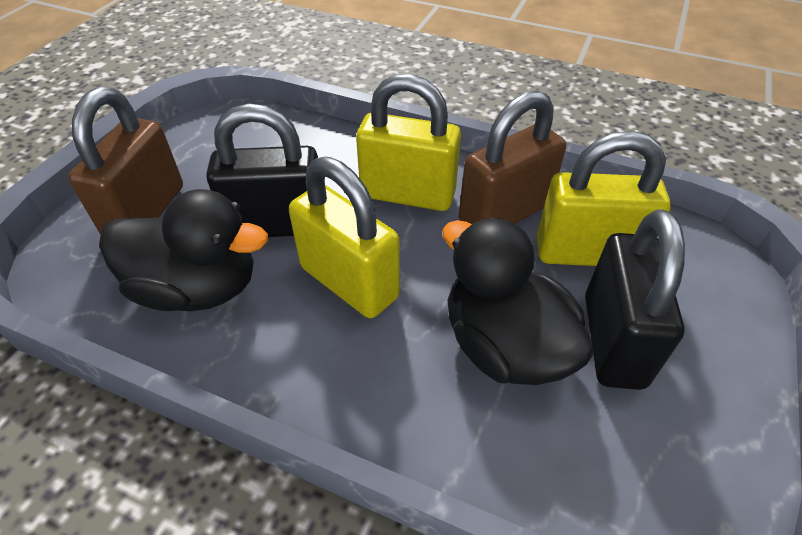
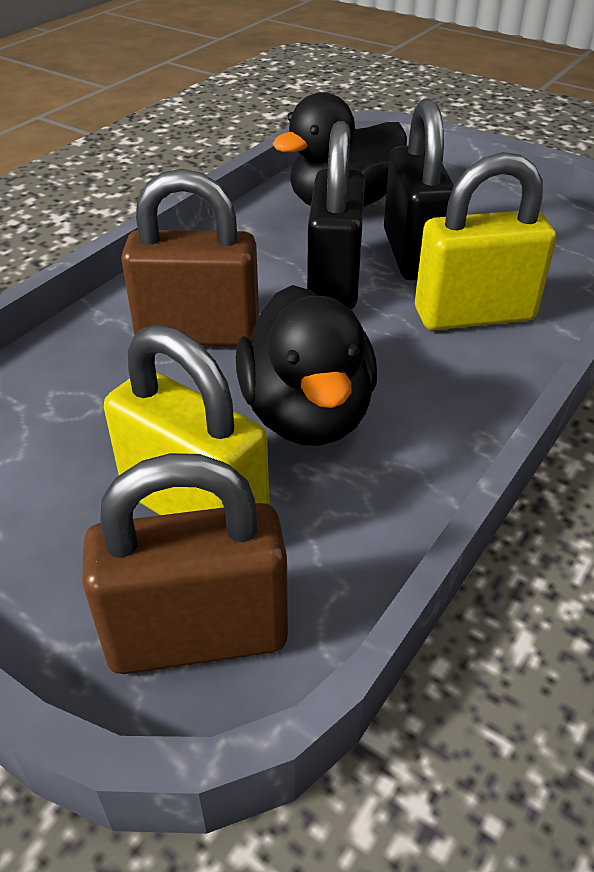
yellow padlock: [289,156,400,318] [356,74,461,211] [537,131,671,266] = 3 -> [104,324,270,515] [415,152,557,330] = 2

